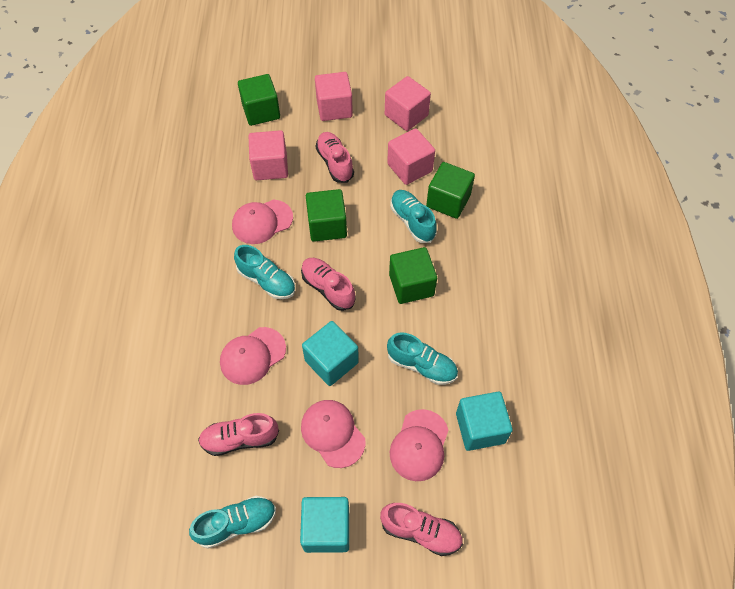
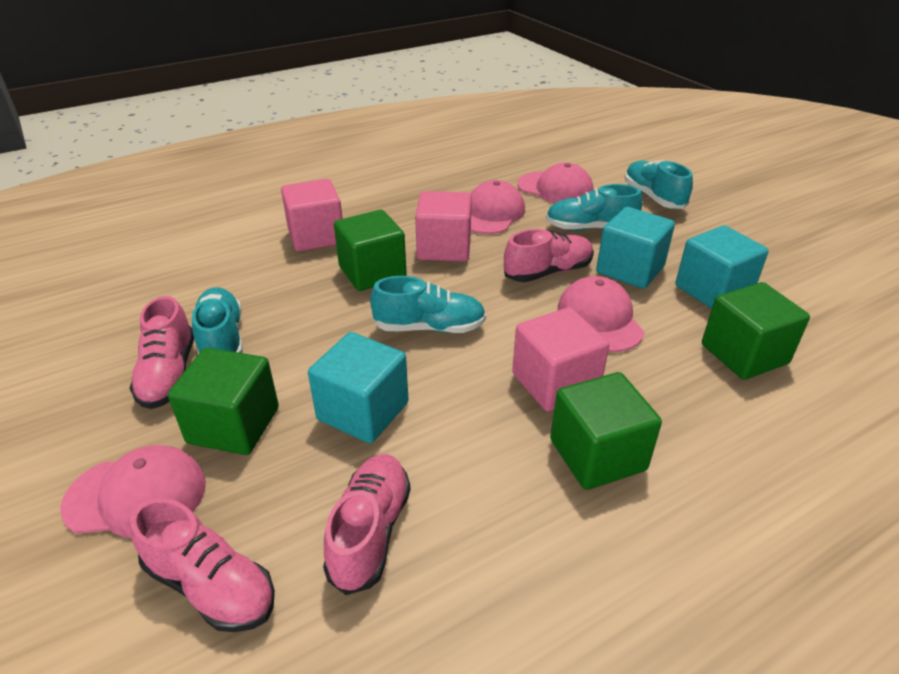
pink cube: [249,130,288,180] [315,72,353,121] [385,76,431,131] [387,128,435,185] = 4 -> [281,179,343,252] [415,191,472,262] [512,307,609,412] = 3

